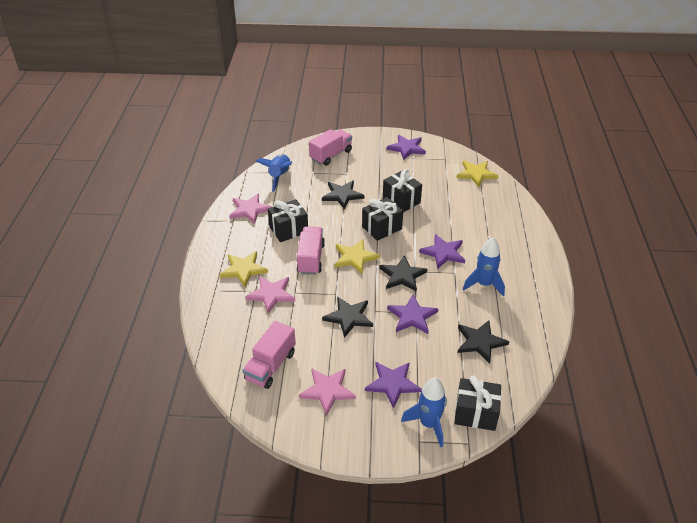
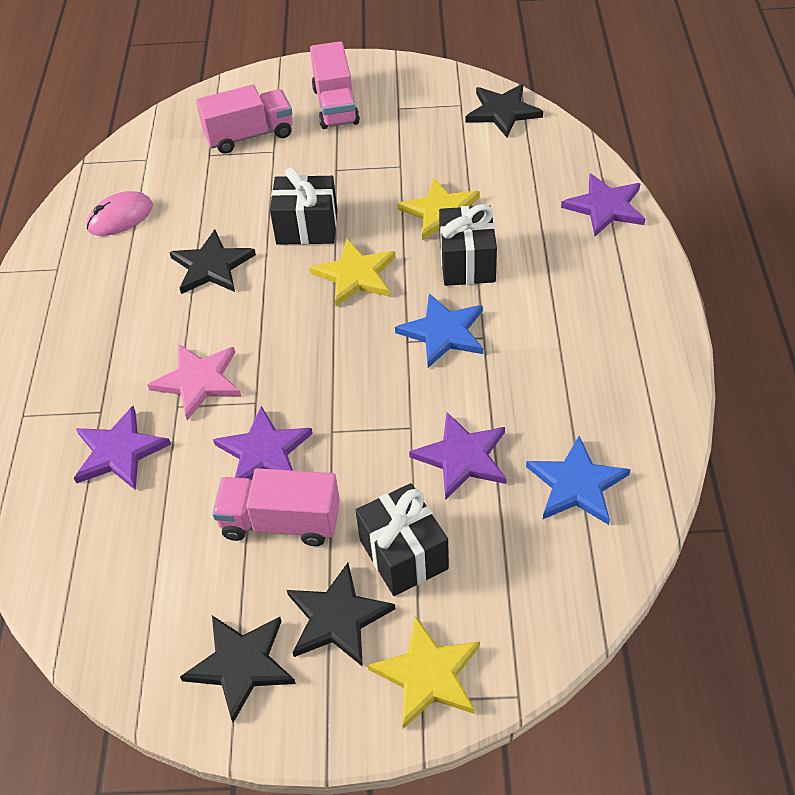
black gift: [268,199,308,242] [362,197,403,241] [383,169,422,212] [454,375,501,431] = 4 -> [270,167,337,245] [355,483,449,596] [439,204,497,286] = 3
blue rocket: [256,154,292,192] [401,377,447,447] [463,237,505,296] = 3 -> none = 0
blue star: none = 0 -> [395,294,483,368] [526,436,630,525] = 2
pink mouse: none = 0 -> [86,191,153,236] = 1
pink star: [229,193,272,224] [245,276,295,314] [299,368,356,416] = 3 -> [147,344,241,420] = 1

